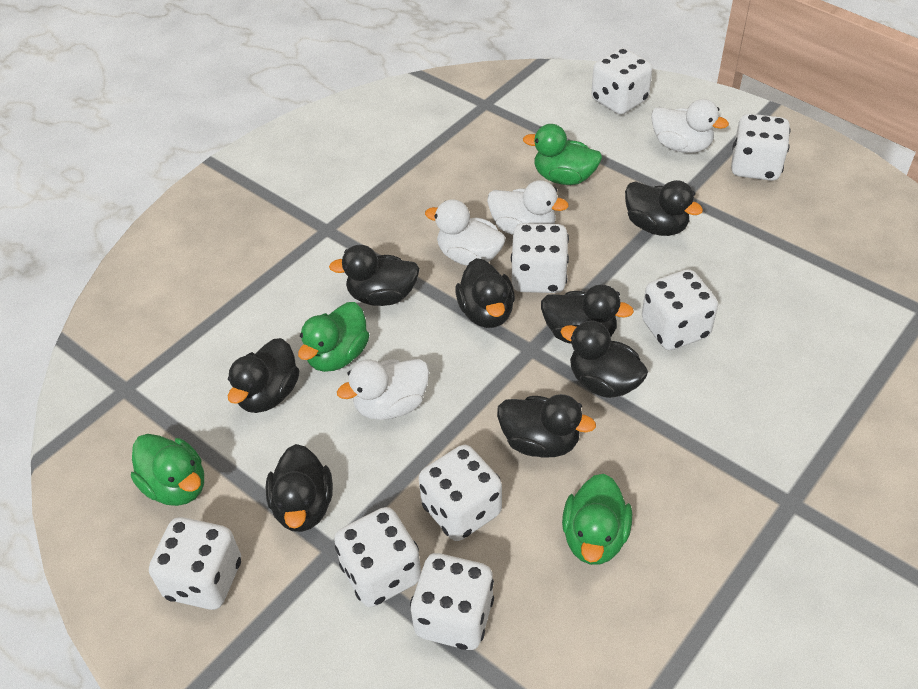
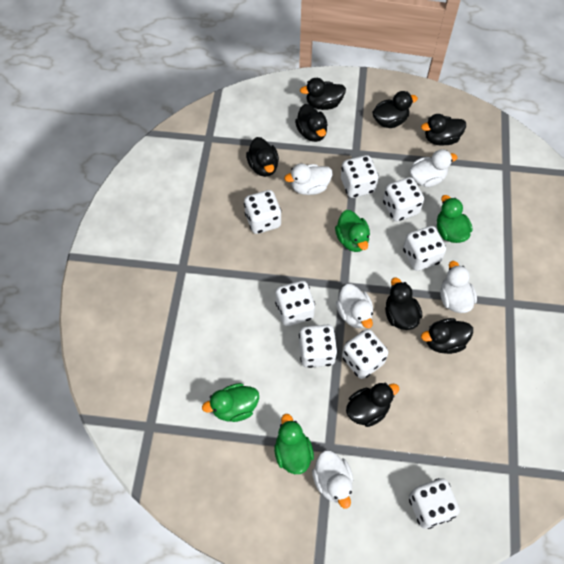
white duck: [337,359,429,420] [425,199,506,266] [487,180,569,235] [651,99,729,153] = 4 -> [284,163,332,195] [312,450,353,509] [336,284,373,329] [409,149,457,187] [440,261,477,313] = 5

